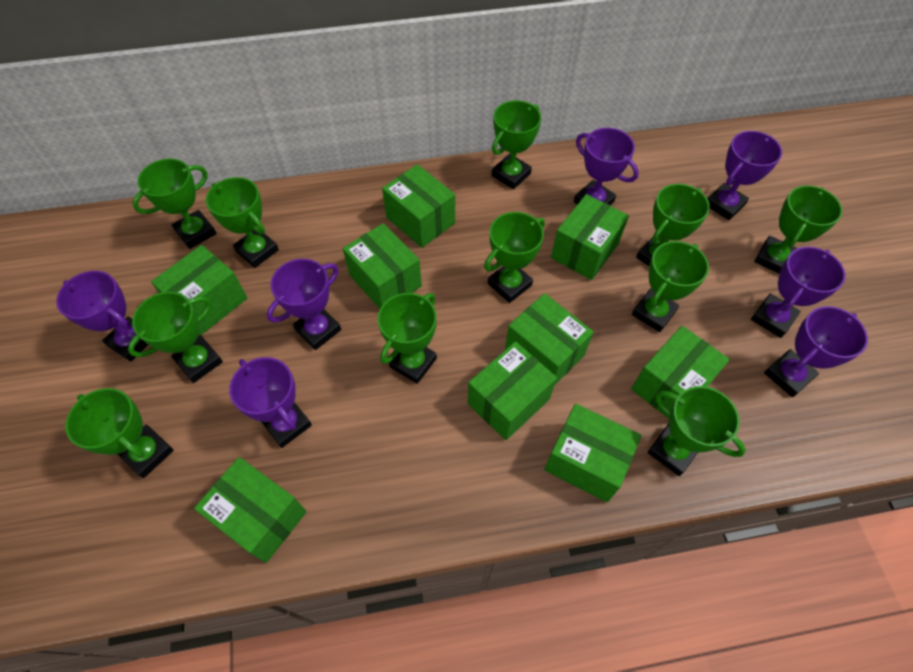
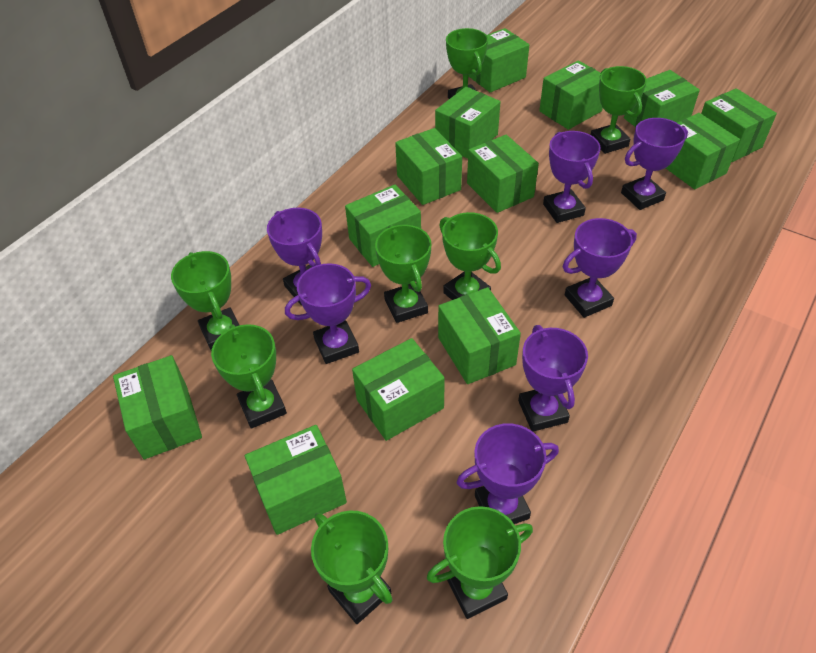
green box: [151,245,247,335] [194,457,307,563] [343,223,422,309] [382,164,455,248] [468,341,557,440] [505,293,594,384] [544,404,642,502] [551,194,629,280] [631,326,730,419] = 9 -> [113,355,202,459] [245,425,347,535] [345,185,421,267] [352,338,445,441] [395,128,462,205] [435,87,501,159] [438,287,521,384] [467,135,539,213] [469,28,529,93] [539,60,603,130] [624,70,700,128] [666,113,740,189] [701,88,777,162] = 13
green trophy: [66,388,174,478] [128,292,223,383] [132,159,216,249] [206,177,279,268] [378,293,437,384] [484,212,545,303] [492,100,541,189] [632,241,709,332] [636,184,710,266] [647,386,746,476] [754,185,843,274] = 11 -> [171,251,239,351] [211,324,287,429] [311,510,393,624] [375,225,431,323] [427,506,533,619] [439,212,501,300] [446,28,488,99] [591,66,647,154] = 8

